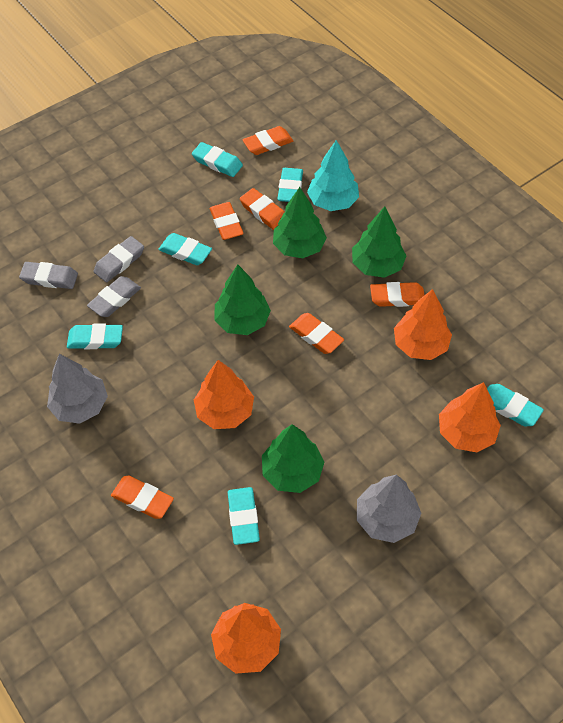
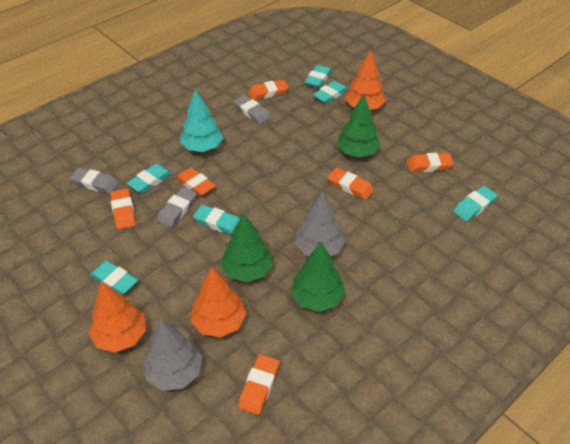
green tree: [215,265,271,335] [262,424,324,493] [273,187,327,258] [352,206,407,278] = 4 -> [221,213,273,282] [291,243,345,312] [337,95,381,157] = 3
orange tree: [194,360,254,429] [211,603,281,674] [394,289,452,360] [439,382,501,452] = 4 -> [89,282,146,353] [191,267,246,337] [345,51,386,110] = 3

